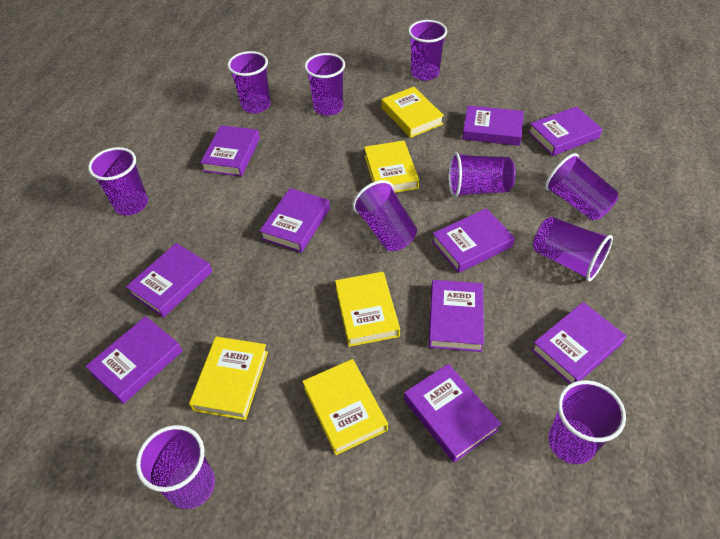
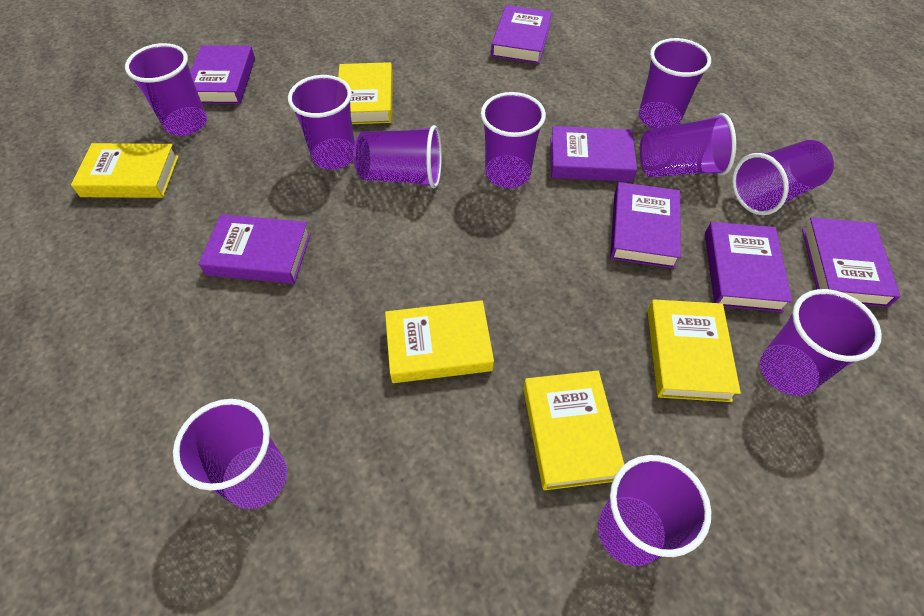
purple book: [85,316,183,404] [126,243,213,318] [200,125,260,177] [260,188,330,253] [404,364,501,463] [428,280,484,352] [432,208,515,273] [462,105,524,146] [528,106,602,156] [531,302,626,384] = 10 -> [190,45,255,104] [199,214,311,284] [491,5,552,64] [550,126,637,182] [610,182,681,269] [705,222,792,312] [802,217,900,307] = 7

